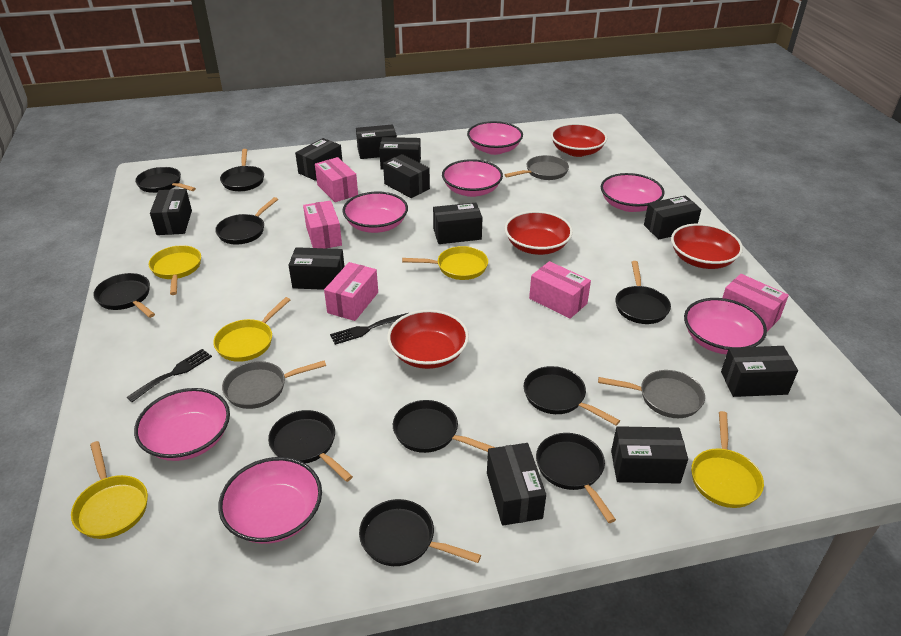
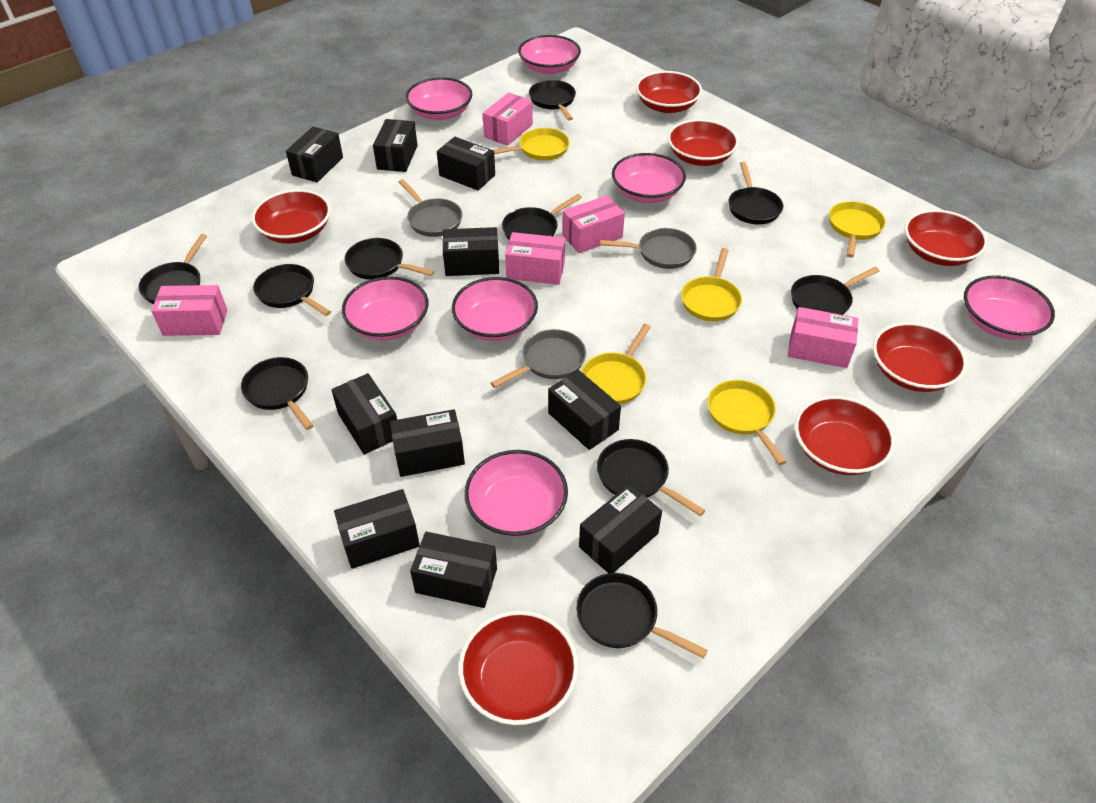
black box: [150,189,192,235] [289,247,345,290] [295,138,342,181] [356,124,397,159] [379,137,421,170] [383,154,430,198] [433,203,483,244] [487,443,546,526] [611,426,688,484] [644,195,701,239] [721,346,798,397] = 11 -> [286,127,343,183] [331,373,397,455] [334,489,420,569] [373,119,418,172] [390,409,465,477] [410,532,497,608] [437,137,495,190] [443,227,499,276] [548,370,621,450] [579,484,662,573] = 10
black fork: [127,349,212,402] [330,313,408,345] = 2 -> none = 0
red bowl: [387,310,469,369] [505,211,573,255] [551,123,607,157] [671,223,743,269] = 4 -> [252,189,331,244] [459,611,578,725] [636,71,702,113] [667,119,739,166] [794,396,895,475] [873,322,967,392] [905,210,988,266] = 7

